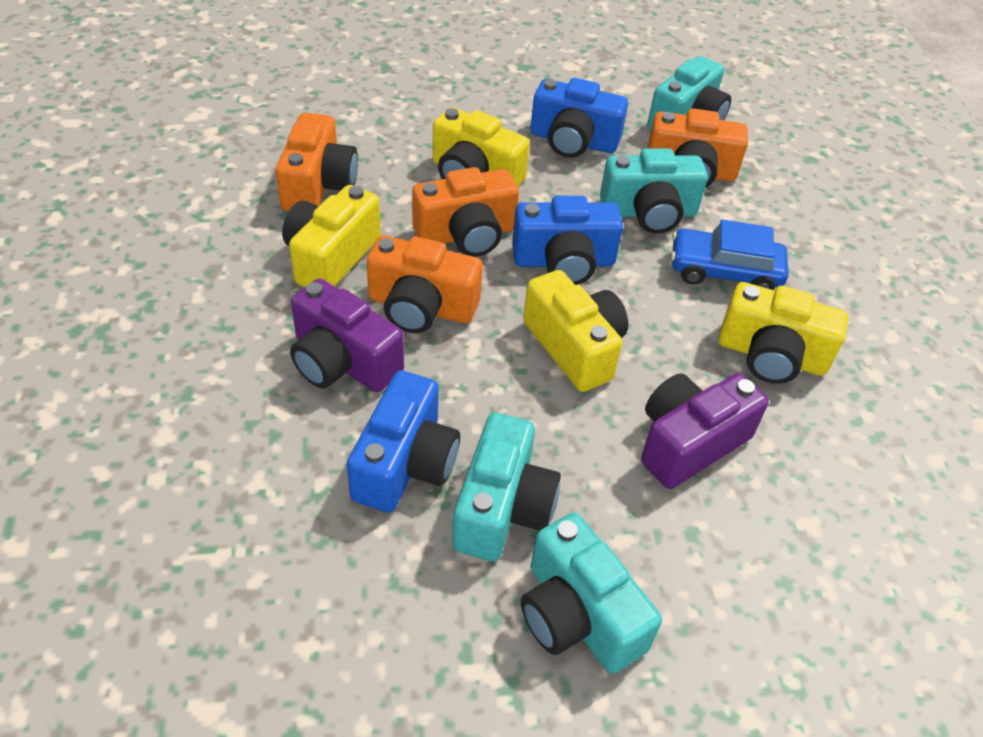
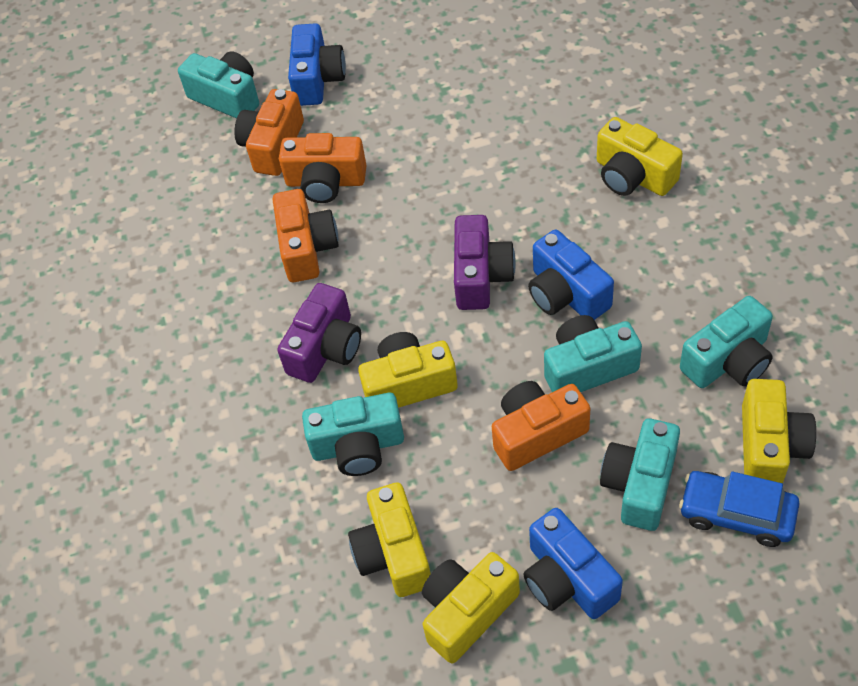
turquoise camera: [452,413,561,561] [521,512,662,674] [600,149,708,234] [647,56,731,130] = 4 -> [178,51,259,118] [302,393,404,476] [544,315,642,392] [600,418,680,531] [680,296,773,388] = 5
yellow camera: [282,185,381,287] [432,107,530,187] [523,270,628,392] [718,282,848,384] = 4 -> [348,483,431,597] [358,332,458,408] [422,552,520,663] [597,117,683,196] [742,379,816,484] = 5

